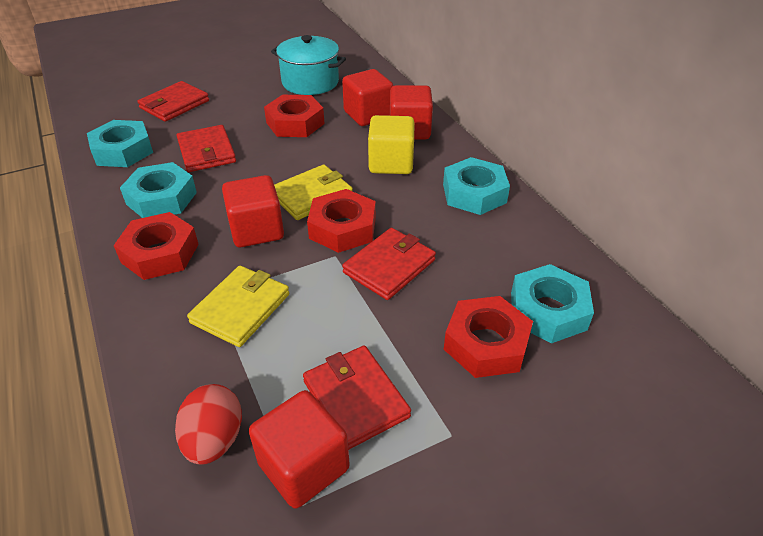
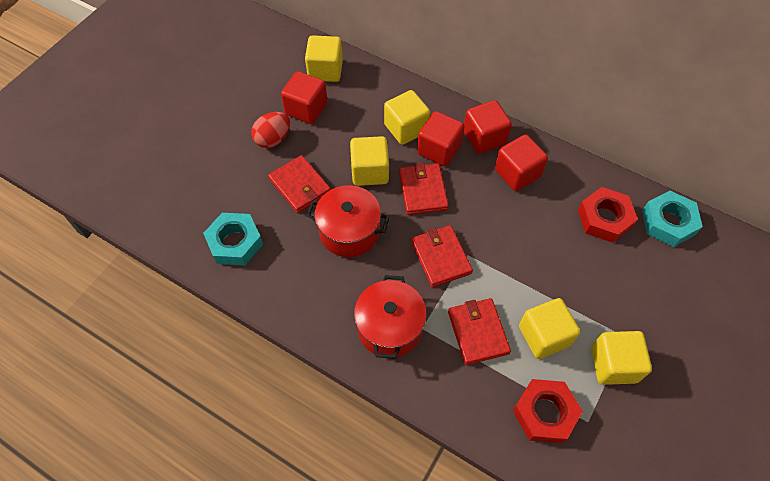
red nut: [114,212,199,280] [264,95,324,137] [307,189,376,253] [444,296,533,378] = 4 -> [513,379,583,444] [578,187,638,243] = 2
red pot: none = 0 -> [307,185,390,257] [354,275,426,359] = 2
turquoise nut: [87,120,153,167] [120,162,197,218] [443,157,510,215] [511,264,594,343] = 4 -> [203,213,263,265] [642,191,703,247] = 2
turquoise pot: [271,35,346,95] = 1 -> none = 0
yellow cube: [368,115,415,174] = 1 -> [305,35,343,82] [350,136,389,186] [384,90,430,145] [519,298,580,359] [591,331,652,385] = 5
yellow wallet: [187,266,289,347] [274,164,353,220] = 2 -> none = 0

